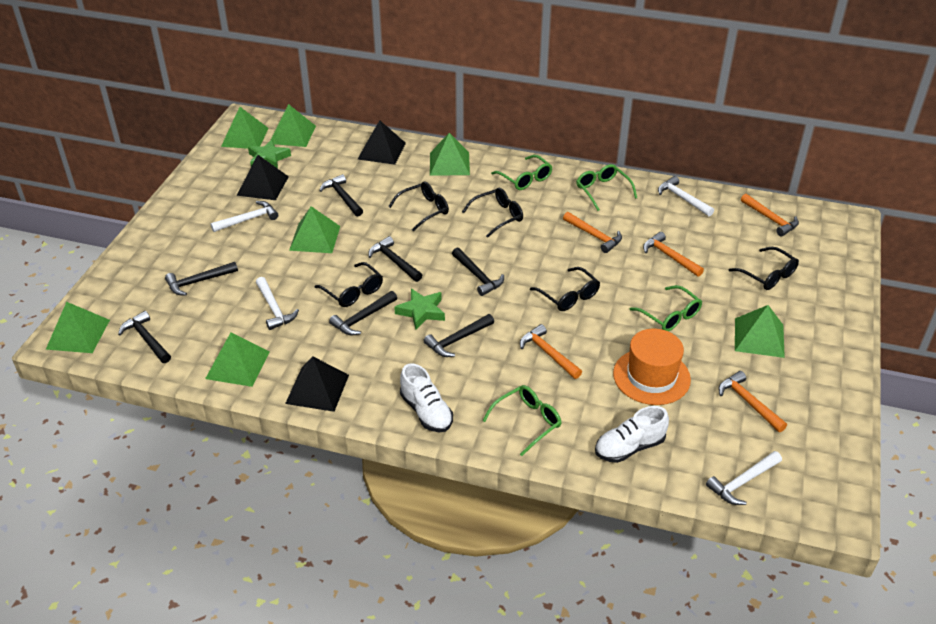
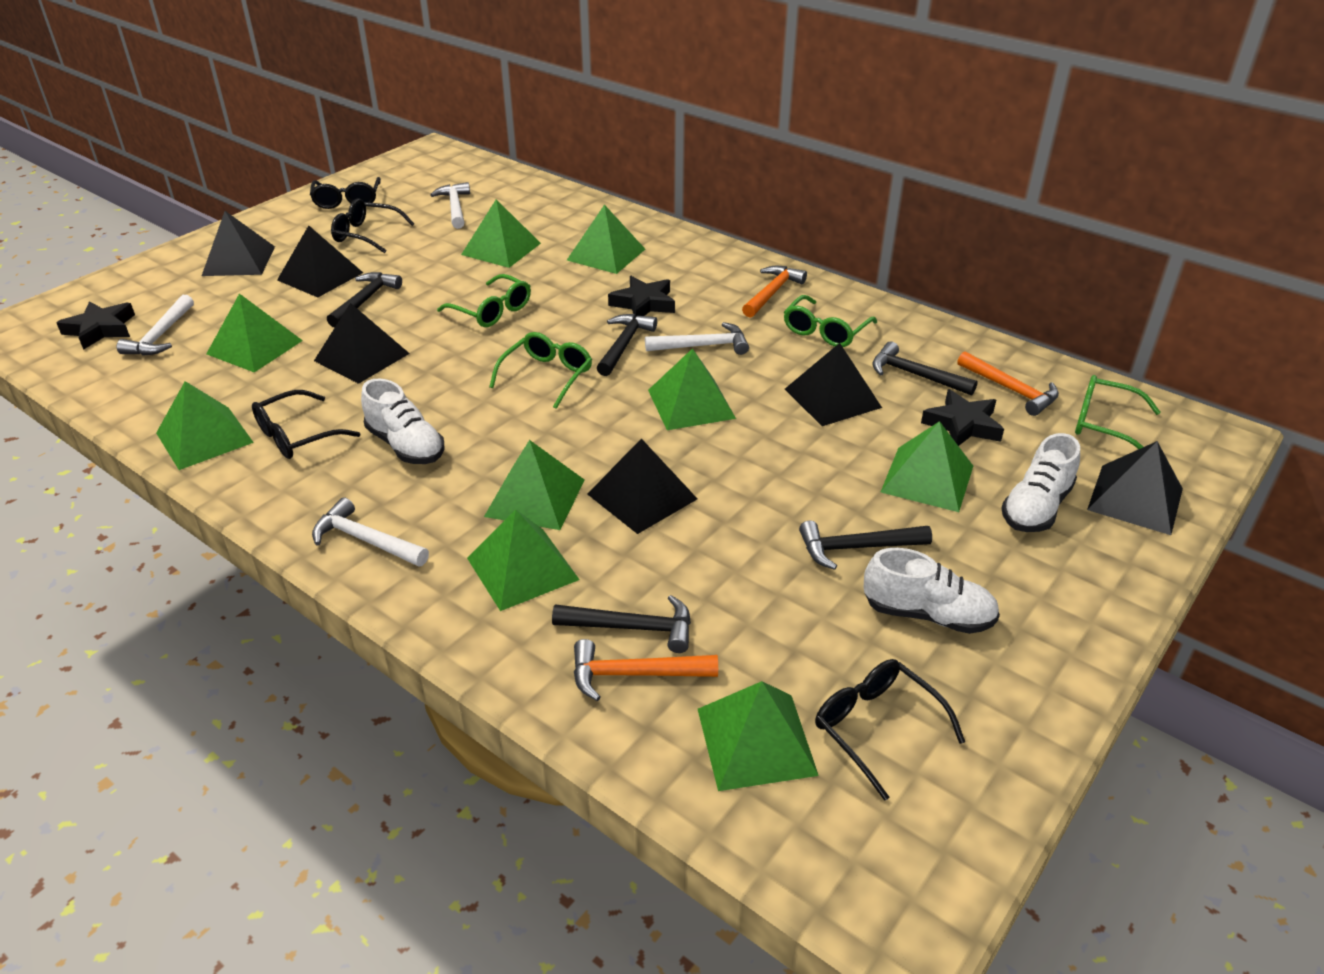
black glasses: [315,262,383,307] [388,181,449,231] [462,188,523,238] [530,267,600,311] [729,247,799,290] = 5 -> [252,390,360,459] [310,177,381,209] [331,199,414,253] [815,659,965,801] = 4
black hammer: [118,311,171,363] [165,262,238,296] [319,174,363,216] [329,291,397,335] [368,236,422,282] [424,314,494,357] [452,248,504,296] = 7 -> [327,272,402,327] [552,595,691,653] [597,314,657,376] [799,521,932,570] [872,341,978,396] = 5
black pyramid: [237,155,289,200] [285,357,349,412] [358,121,406,165] = 3 -> [202,211,275,276] [277,226,363,297] [314,303,410,384] [588,438,697,534] [785,343,882,426] [1087,441,1183,535] = 6
black star: none = 0 -> [57,301,135,350] [608,276,675,317] [921,389,1004,446] = 3
green pyramid: [46,302,110,353] [205,333,270,387] [221,107,269,149] [271,104,316,147] [289,206,340,253] [430,133,470,176] [735,305,785,358] = 7 -> [156,381,254,470] [206,293,303,372] [461,199,541,268] [467,510,580,611] [484,440,585,530] [567,205,645,274] [648,348,736,430] [698,681,819,791] [881,421,973,512] = 9
green star: [248,139,291,169] [394,288,445,330] = 2 -> none = 0
orange hammer: [520,324,582,379] [563,212,622,253] [643,232,704,277] [718,371,787,432] [741,194,799,236] = 5 -> [574,639,718,701] [742,266,807,318] [957,351,1059,416] = 3
orange hat: [613,329,691,405] = 1 -> none = 0
white shoe: [400,363,453,432] [595,406,669,463] = 2 -> [361,378,444,464] [864,548,1000,634] [1002,433,1080,532] = 3

